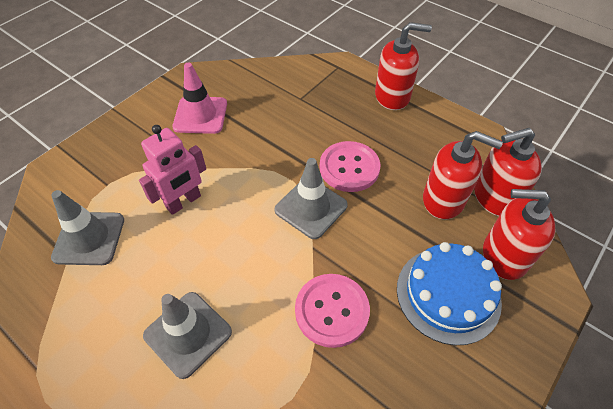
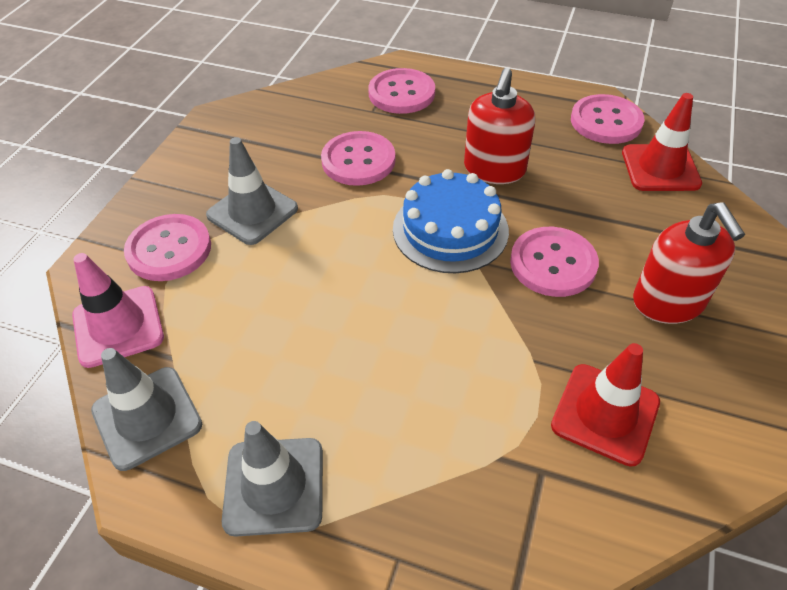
pink button: [295,274,370,348] [320,141,380,192] = 2 -> [124,214,211,281] [321,131,395,186] [368,68,435,114] [510,227,599,297] [571,94,644,144] = 5
pink robot: [139,125,206,215] = 1 -> none = 0
red soap dispenser: [375,22,432,110] [423,131,503,219] [474,128,542,216] [483,189,555,280] = 4 -> [464,68,535,184] [633,202,745,324] = 2
red traffic cone: none = 0 -> [551,343,660,467] [622,93,702,191] = 2

